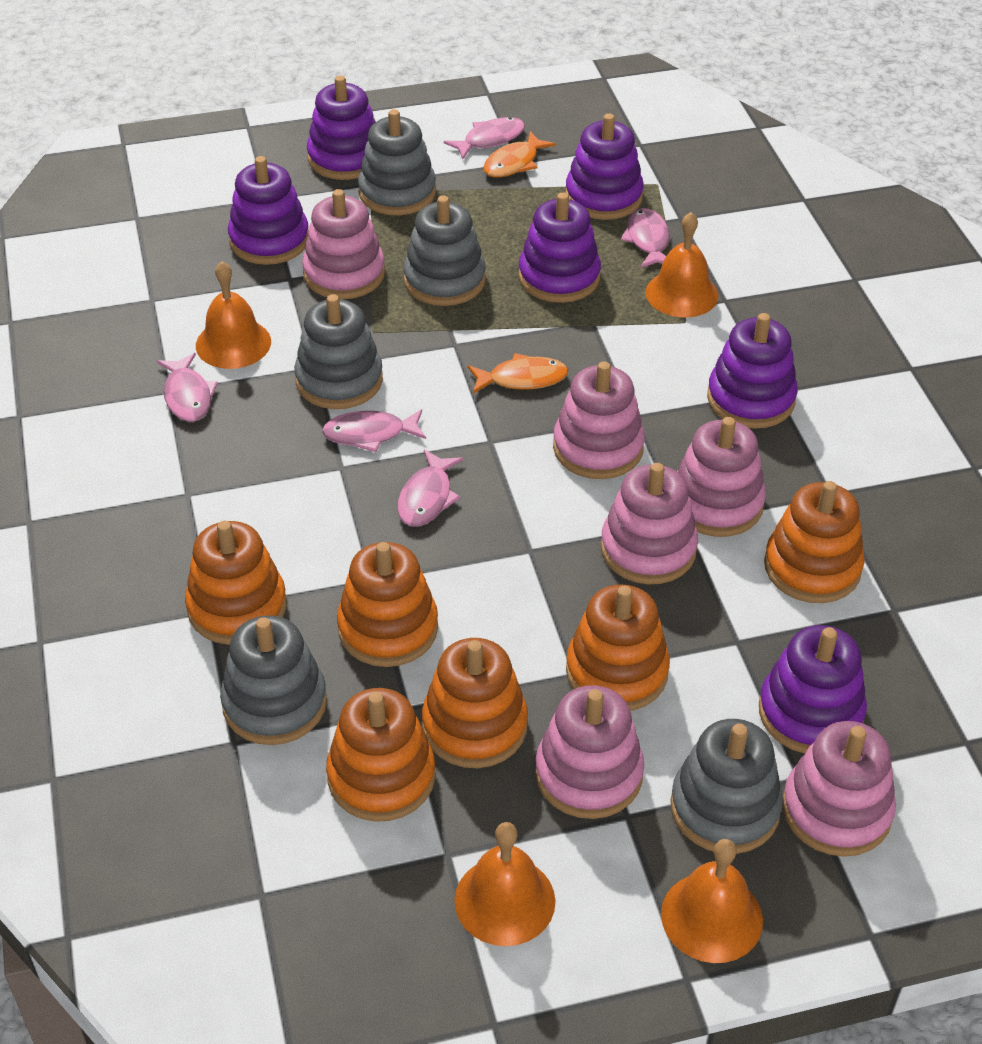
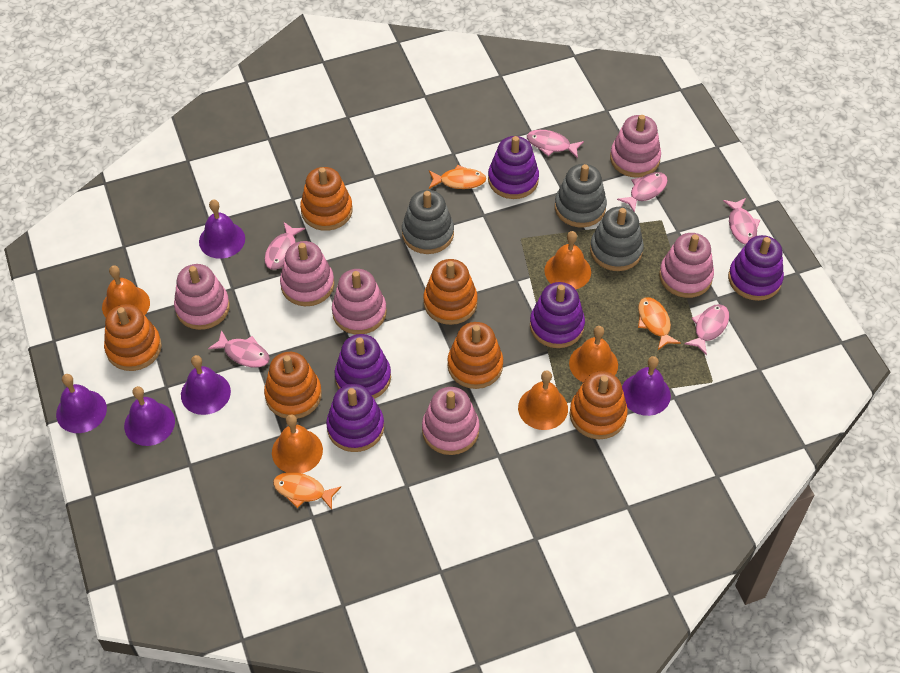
grey stacking toy: [220,616,327,745] [294,294,383,409] [358,109,436,215] [403,196,486,306] [671,719,783,854] = 5 -> [402,190,454,254] [555,164,607,227] [590,207,644,271] = 3
orange bell: [196,261,271,369] [454,822,555,946] [646,212,719,317] [661,839,763,963] = 4 -> [102,266,150,318] [272,415,323,473] [518,370,568,430] [544,231,591,289] [569,326,618,383] = 5
orange fish: [468,353,568,394] [483,131,556,177] = 2 -> [273,472,341,510] [429,165,486,189] [638,297,681,350] = 3
pink fish: [157,353,218,422] [322,409,426,452] [397,449,463,527] [444,117,525,159] [621,208,670,268] = 5 -> [208,330,270,368] [265,222,305,270] [527,130,584,158] [617,172,668,212] [684,304,729,355] [723,198,760,244] = 6
purple bell: none = 0 -> [56,374,107,433] [124,386,175,446] [181,355,231,415] [199,199,245,259] [622,356,671,416] = 5
purple stacking toy: [228,156,308,265] [307,75,376,180] [519,192,601,303] [565,114,644,220] [707,313,798,429] [759,625,867,753] = 6 -> [326,384,384,452] [335,334,391,399] [488,136,539,199] [530,282,585,348] [728,235,784,301] = 5

